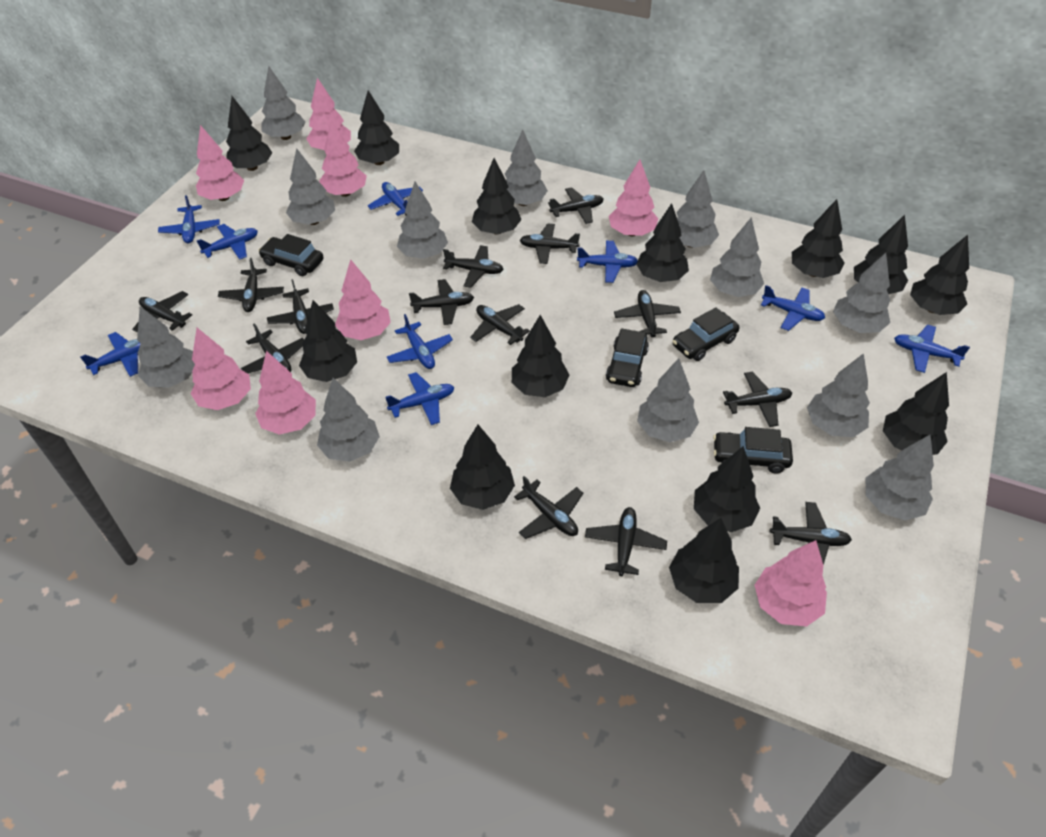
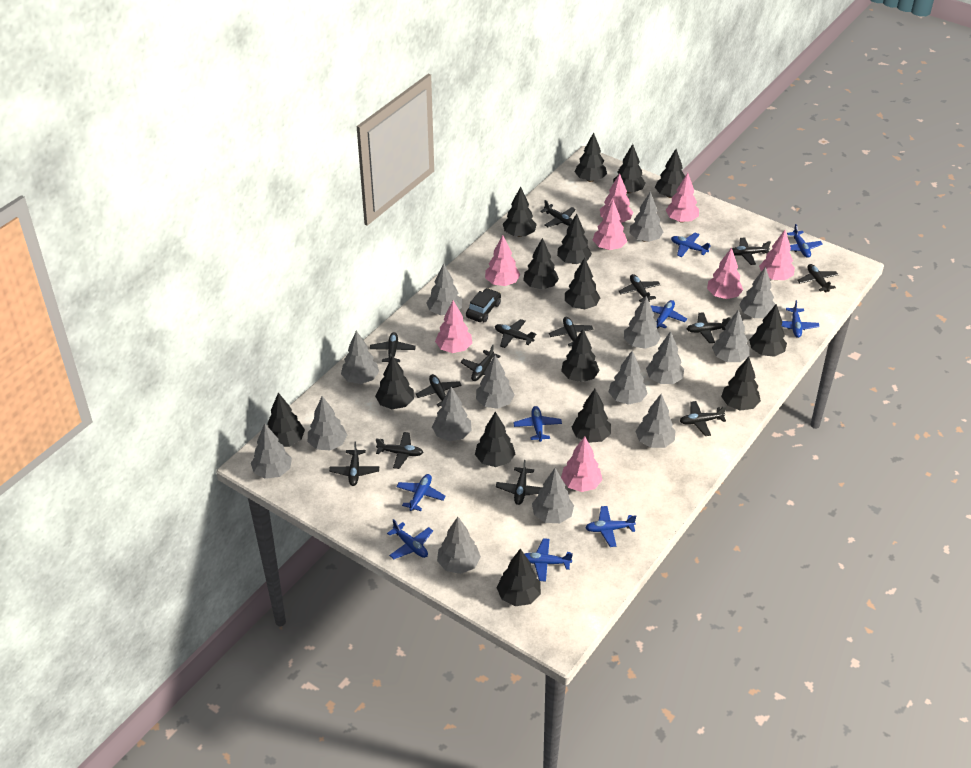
black car: [258,234,324,276] [606,328,649,387] [672,307,739,361] [713,427,793,474] = 4 -> [466,288,501,322] = 1
black tree: [226,96,272,171] [299,300,357,382] [354,90,399,165] [450,425,515,510] [472,158,521,234] [512,315,569,397] [636,203,689,282] [669,518,739,603] [694,446,760,532] [792,199,844,278] [854,215,908,294] [883,372,949,455] [910,235,969,315] = 13 -> [267,393,305,447] [375,355,414,409] [475,412,515,467] [497,549,541,606] [503,187,537,237] [523,238,559,289] [557,214,592,264] [561,329,600,382] [565,258,600,309] [572,389,611,443] [575,132,607,182] [613,144,646,193] [655,149,685,198] [721,357,761,411] [749,304,787,357] = 15
grey tree: [137,306,195,388] [262,66,306,140] [286,148,335,225] [317,378,380,462] [397,182,448,259] [505,130,548,206] [637,358,699,442] [676,170,719,248] [710,217,764,297] [807,353,870,437] [833,253,890,333] [866,435,934,521] = 12 -> [251,423,292,479] [308,396,347,451] [341,331,379,384] [426,263,462,315] [432,387,472,441] [437,517,481,574] [476,355,515,409] [532,468,574,523] [609,351,648,405] [624,296,661,349] [630,191,663,242] [635,394,675,448] [646,331,684,384] [712,310,750,362] [739,267,775,318] = 15

